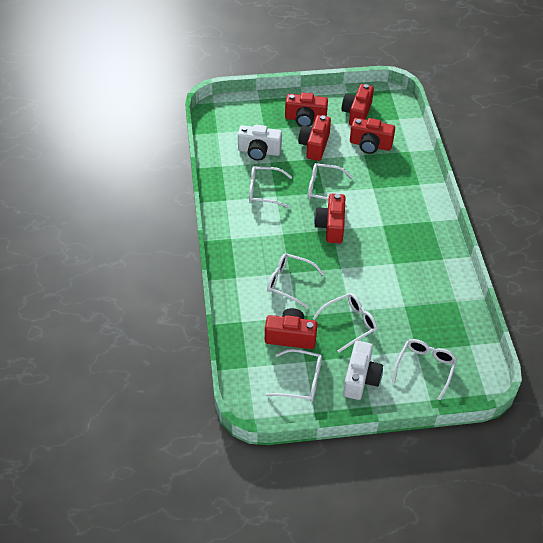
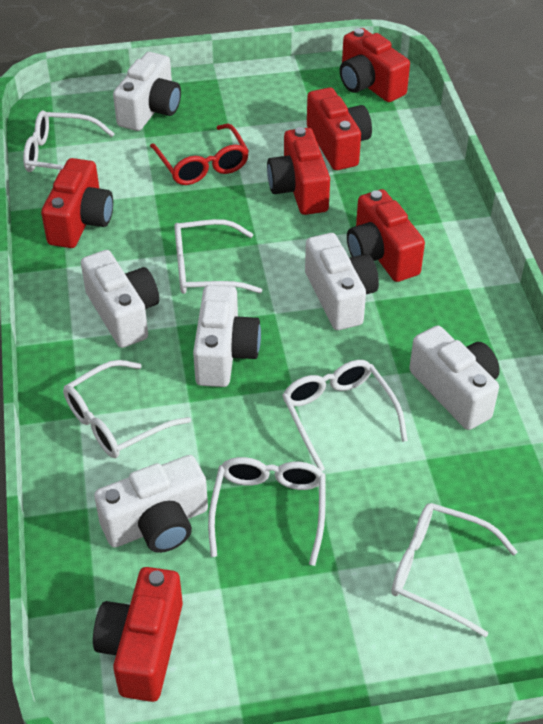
red glasses: none = 0 -> [150,123,249,185] = 1
white camera: [238,125,282,161] [343,341,383,400] = 2 -> [81,250,159,348] [94,455,208,553] [113,52,181,131] [193,285,261,387] [305,233,379,330] [409,326,500,430] = 6

